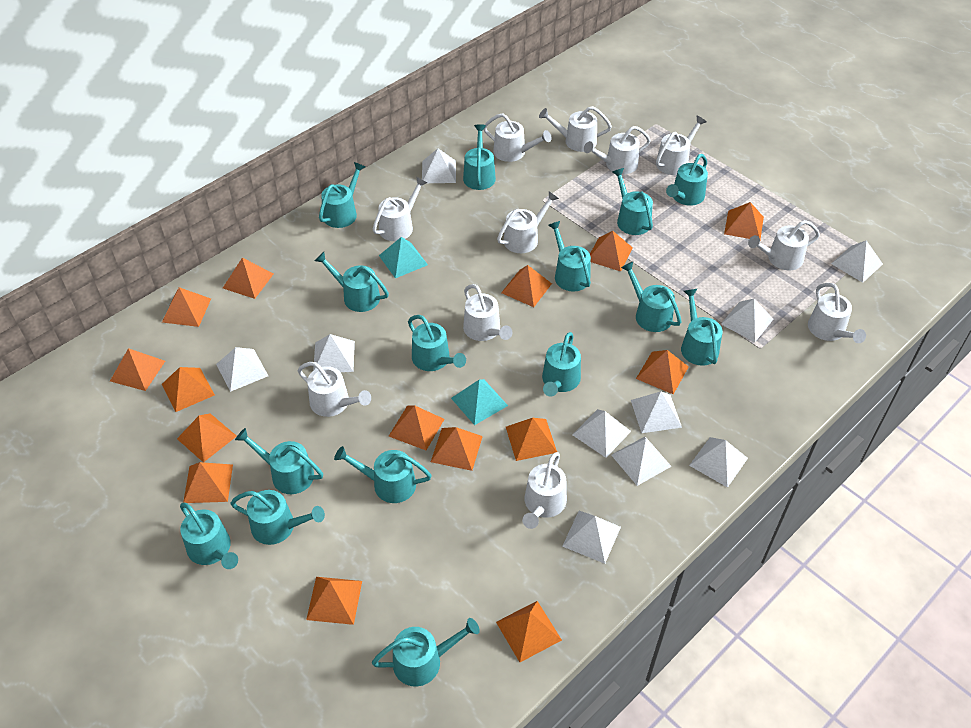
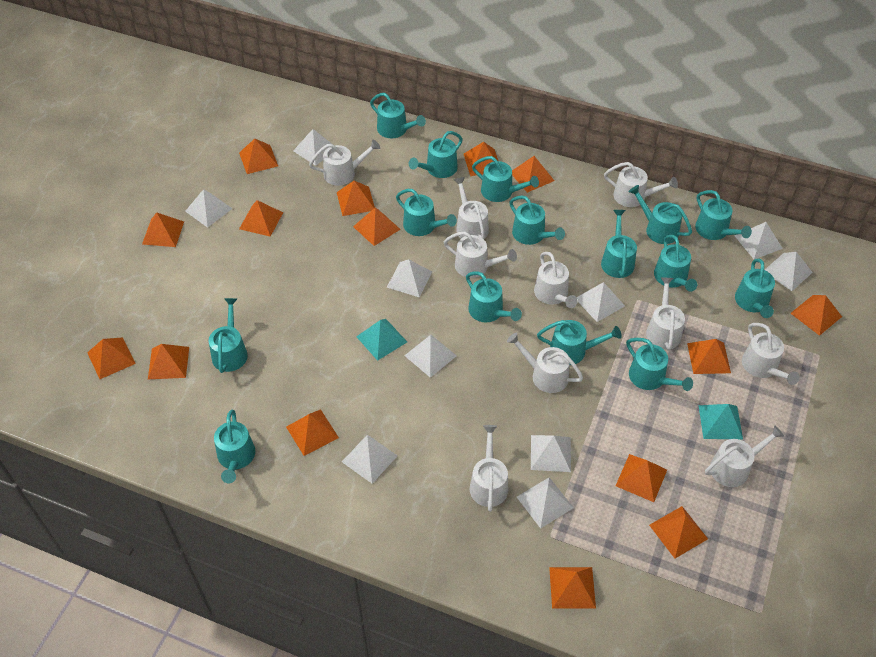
white watering can: [298,362,371,417] [373,177,427,241] [463,284,512,341] [484,113,551,162] [497,191,559,253] [522,452,567,529] [539,106,612,152] [584,126,651,174] [656,116,707,175] [748,220,820,270] [808,283,866,343] = 11 -> [309,139,380,186] [444,232,517,278] [454,177,489,239] [470,425,508,512] [507,333,583,393] [534,252,578,308] [604,162,678,207] [646,277,685,350] [705,425,784,487] [742,323,800,385] = 10

